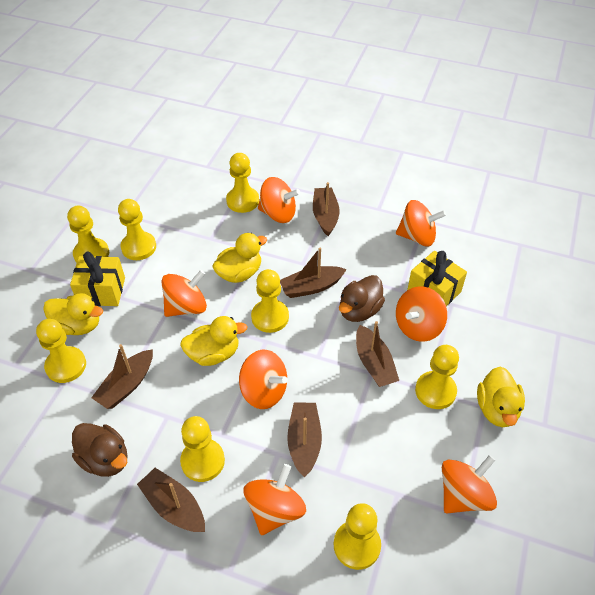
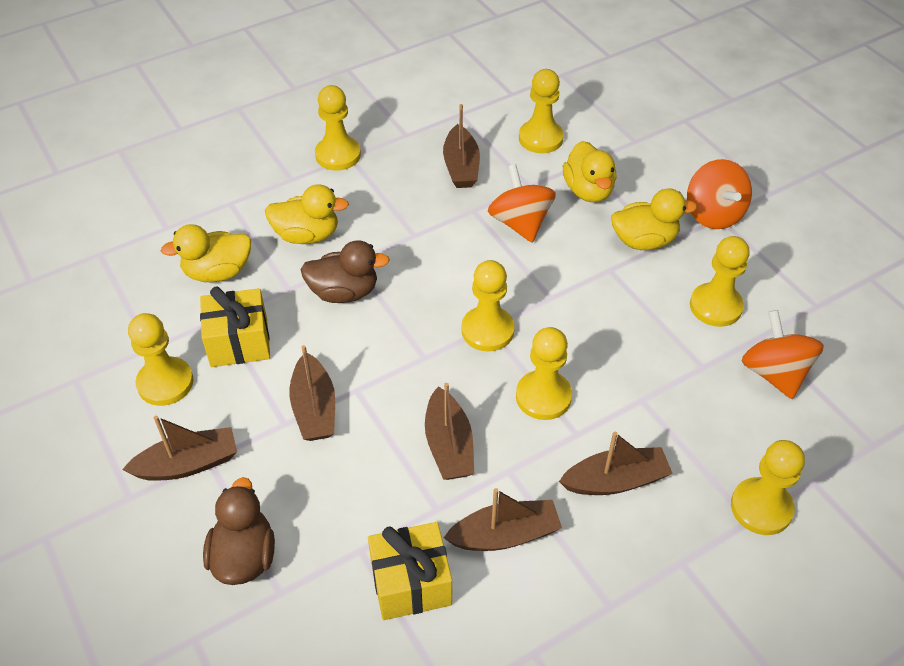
orange spinning top: [162,270,207,317] [239,350,288,409] [244,464,306,535] [258,177,300,223] [396,200,446,246] [396,286,447,342] [442,455,497,513] = 7 -> [488,164,556,243] [687,159,752,229] [742,310,824,399] = 3
yellow pawn: [36,319,86,383] [67,206,109,263] [118,199,156,260] [180,416,225,482] [226,153,259,213] [251,269,289,333] [334,503,381,570] [415,345,459,409] = 8 -> [128,313,194,406] [315,85,361,170] [461,260,515,351] [516,327,572,420] [519,69,564,153] [690,236,750,327] [731,440,805,535] = 7

